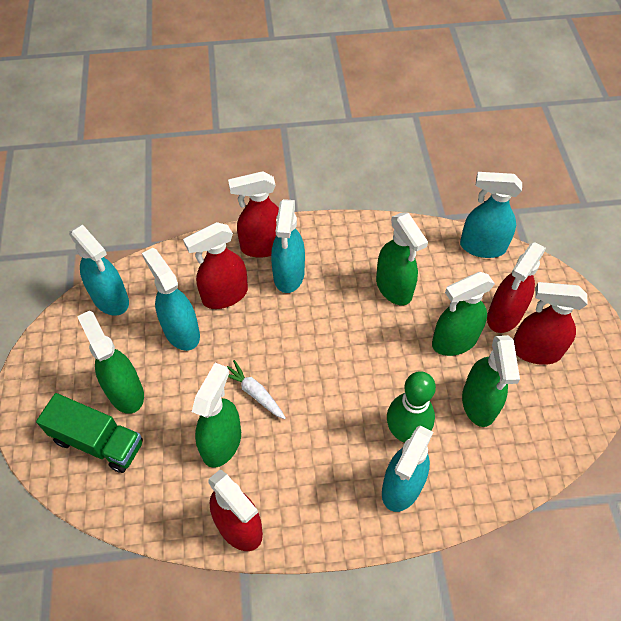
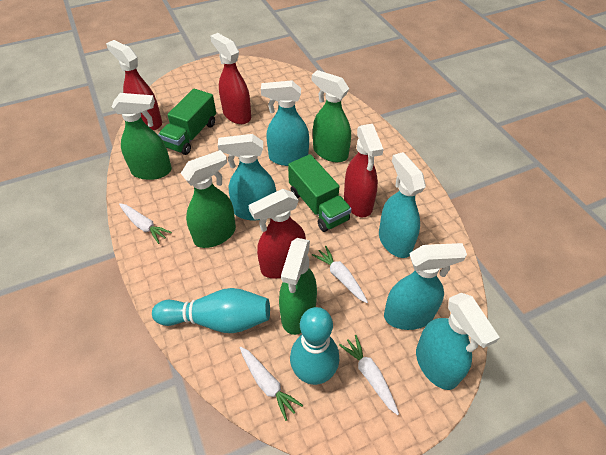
green bowling pin: [387,371,436,443] = 1 -> none = 0
green spray bottle: [77,311,144,414] [192,363,241,468] [376,212,428,305] [432,272,495,356] [462,335,520,427] = 5 -> [112,93,172,180] [181,150,236,248] [279,238,317,335] [312,70,351,162] = 4
green truck: [36,393,143,473] = 1 -> [158,89,216,155] [288,154,351,232] = 2
red spray bottle: [183,222,248,309] [209,469,263,551] [228,171,279,258] [487,242,546,333] [513,282,587,365] = 5 -> [106,40,162,130] [210,33,251,124] [248,189,306,279] [344,124,384,217] = 4
turquoise bowling pin: none = 0 -> [152,288,270,333] [290,307,339,385] = 2
white carrot: [227,360,286,419] = 1 -> [119,203,172,244] [240,347,303,421] [312,246,368,303] [339,335,399,415] = 4

